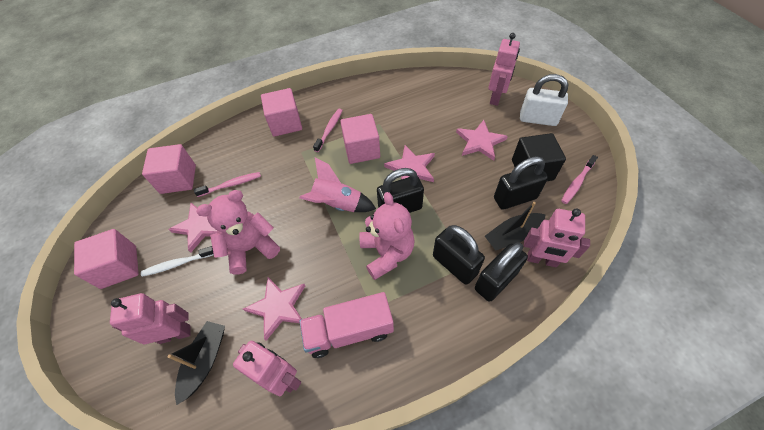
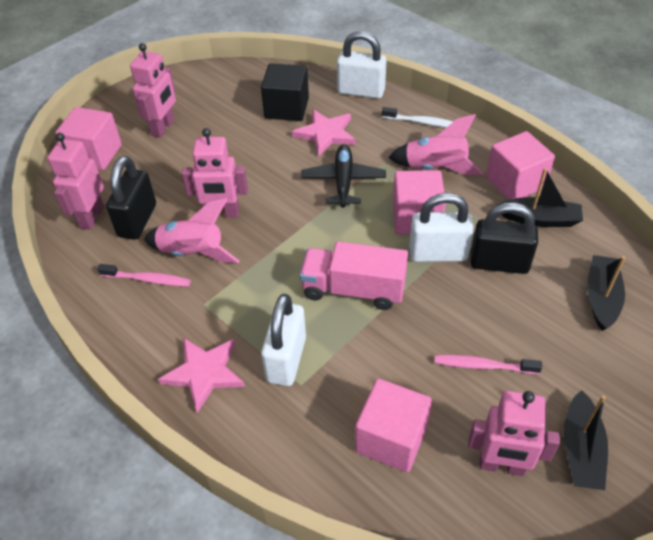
black boat: [167,321,225,405] [485,202,546,251] = 2 -> [497,168,583,227] [563,390,608,490] [587,255,625,331] = 3
black padlock: [377,168,424,213] [433,225,485,285] [475,242,528,302] [494,156,548,210] = 4 -> [106,156,156,240] [470,202,538,274] = 2
black plane: none = 0 -> [301,144,386,208] = 1
pink rocket: [299,157,376,212] = 1 -> [144,198,239,263] [388,114,483,175] = 2
pink star: [168,203,217,253] [243,277,305,341] [384,145,435,182] [456,120,508,161] = 4 -> [158,337,245,413] [292,109,356,156] = 2
pink teddy bear: [196,190,280,275] [359,192,415,280] = 2 -> none = 0
pink toothbrush: [194,172,261,197] [313,109,343,152] [561,155,598,204] = 3 -> [97,264,191,287] [434,355,542,374] = 2
white padlock: [520,74,568,126] = 1 -> [261,294,306,386] [337,31,386,99] [409,193,474,262] = 3

